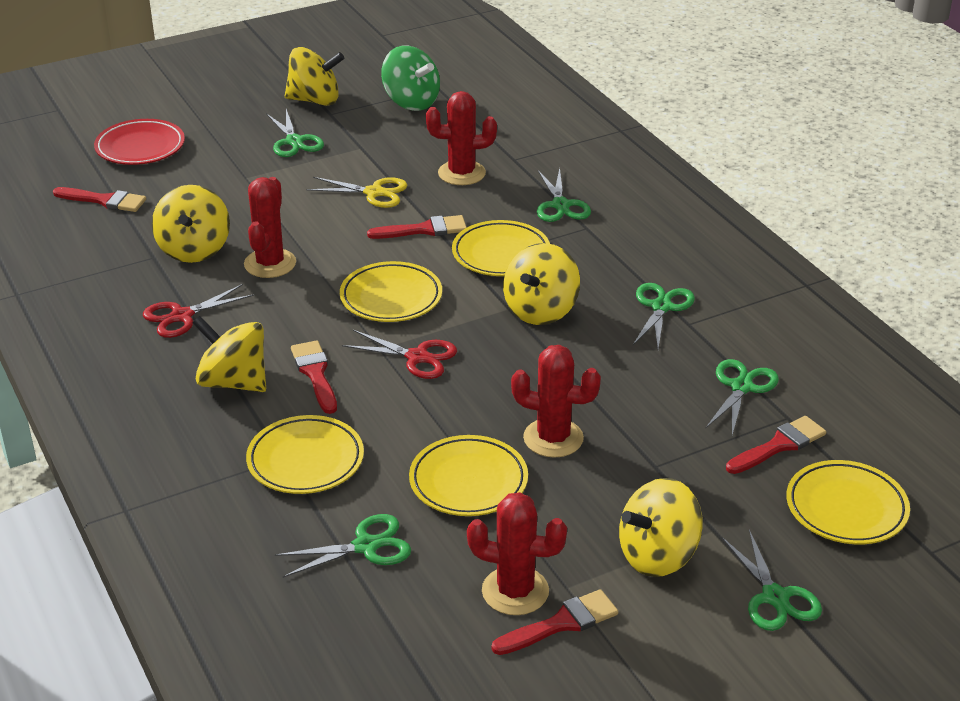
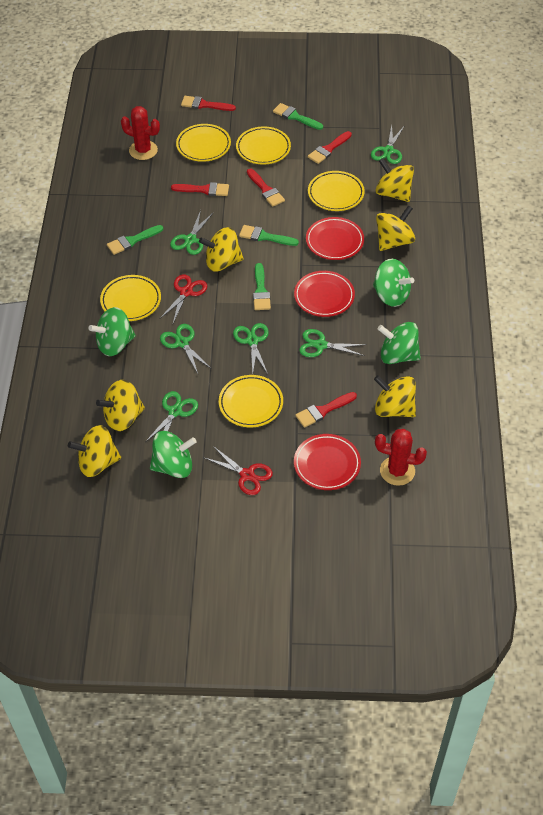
green brush: none = 0 -> [107,225,163,255] [239,225,299,246] [253,263,271,310] [273,103,323,130] = 4
green spinning top: [381,46,440,111] = 1 -> [88,307,136,356] [150,431,197,478] [373,259,414,307] [378,322,421,364] = 4
red cactus: [244,177,296,278] [426,91,497,185] [467,492,567,615] [511,345,601,458] = 4 -> [121,106,160,160] [375,429,427,486] = 2
red plate: [94,119,185,165] = 1 -> [294,271,355,317] [294,434,361,490] [306,217,364,260] = 3
yellow scissors: [307,177,408,208] = 1 -> none = 0
yellow spinning top: [152,185,230,263] [193,316,266,392] [285,47,344,106] [503,243,580,325] [619,478,703,577] = 5 -> [68,425,121,477] [96,380,145,431] [199,227,244,272] [374,375,416,417] [376,158,414,202] [376,205,415,251] = 6

